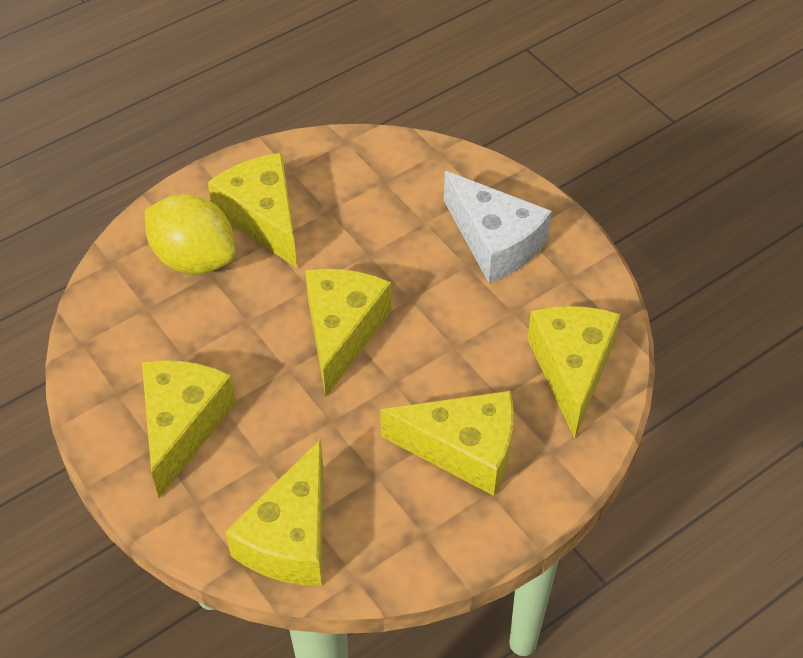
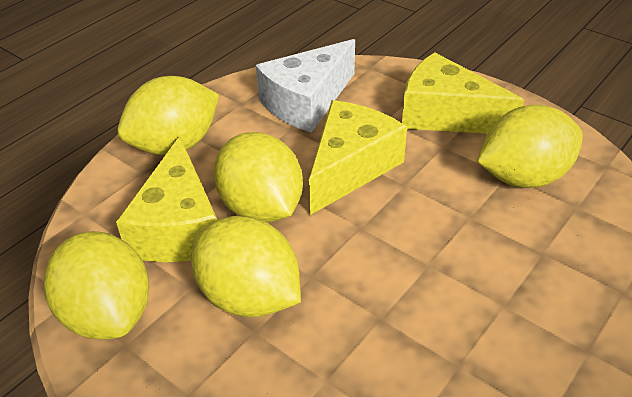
yellow cheese: [142,360,236,498] [208,153,297,268] [225,439,323,586] [305,269,391,397] [380,391,513,496] [527,306,621,438] = 6 -> [116,136,217,262] [309,100,407,215] [402,52,524,134] = 3
yellow lemon: [145,194,236,274] = 1 -> [44,231,149,340] [117,76,219,155] [191,216,301,317] [214,132,303,223] [477,105,583,188] = 5

